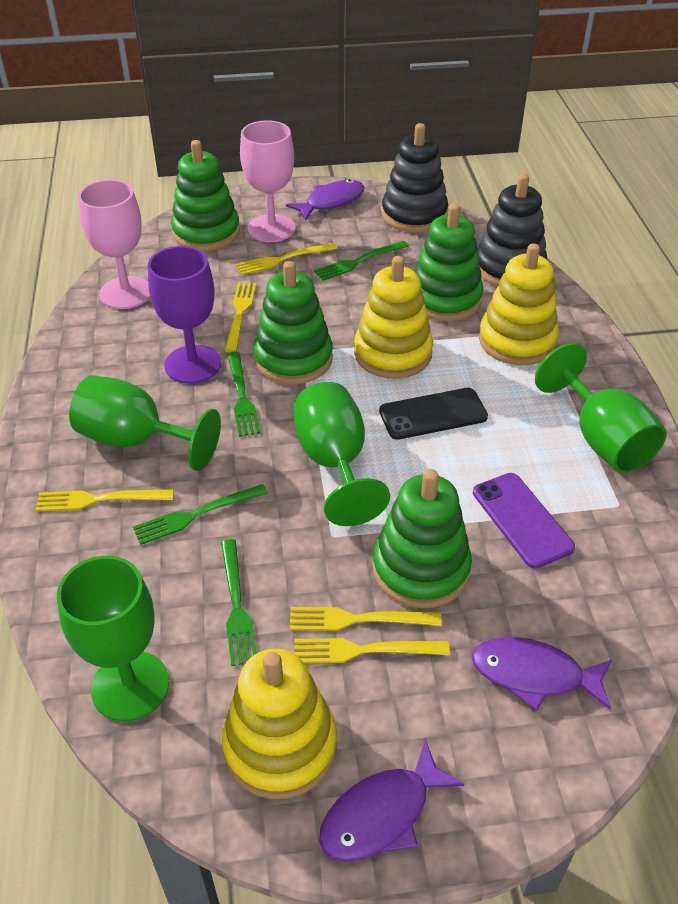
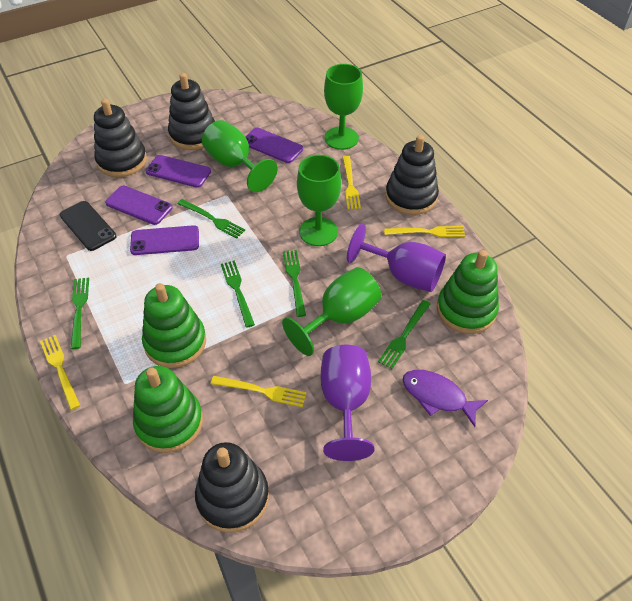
black stacking toy: [382,123,448,232] [476,174,547,286] = 2 -> [94,99,147,177] [168,73,215,150] [195,442,269,533] [385,135,439,215] = 4
green fork: [133,484,268,545] [221,539,257,666] [227,352,261,437] [314,241,409,281] = 4 -> [71,277,89,349] [178,199,245,239] [221,260,255,328] [283,250,306,317] [378,300,430,369] = 5
green stacking toy: [171,140,240,251] [253,261,333,384] [372,469,472,608] [414,203,484,321] = 4 -> [133,366,203,453] [142,283,206,368] [437,250,499,334] = 3
pink goblet: [78,179,150,309] [240,120,296,242] = 2 -> none = 0
purple fish: [286,179,365,220] [319,739,464,862] [472,637,612,710] = 3 -> [403,370,488,427] = 1
purple goblet: [148,246,221,384] = 1 -> [321,345,375,461] [347,224,446,292] = 2
purple phone: [473,473,575,569] = 1 -> [105,186,172,225] [130,225,199,255] [146,155,211,188] [245,128,303,163] = 4
yellow fork: [36,489,174,512] [225,282,256,353] [236,243,337,275] [290,607,442,631] [294,638,450,663] = 5 -> [40,335,80,410] [211,376,306,407] [343,156,361,209] [384,226,465,237] = 4
yellow stacking toy: [222,649,337,799] [354,256,433,379] [479,244,559,365] = 3 -> none = 0

